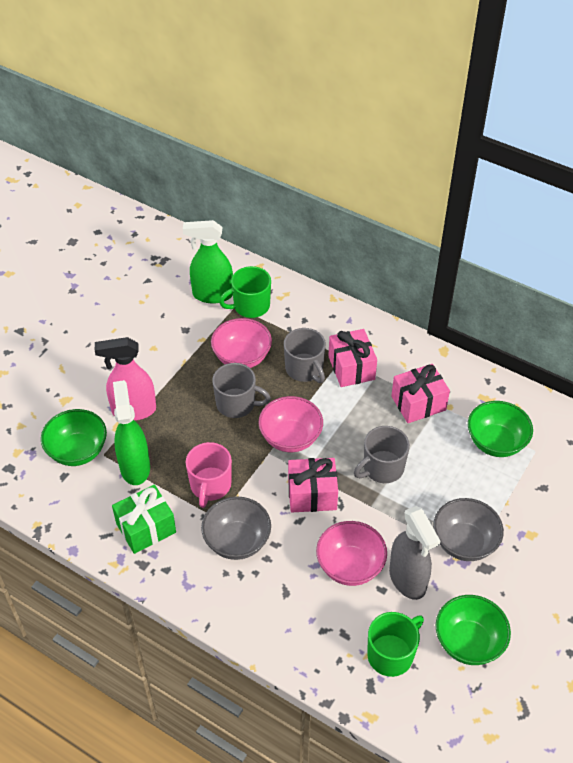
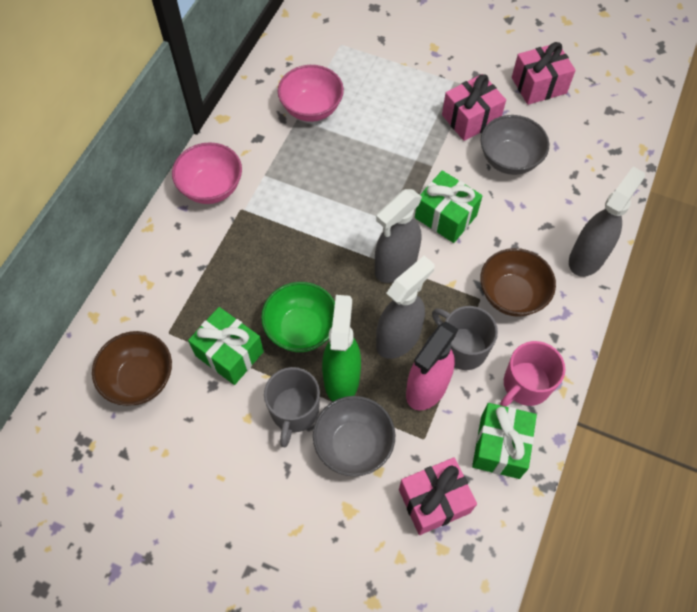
brown bowl: none = 0 -> [92,331,172,406] [480,248,556,317] = 2
green bowl: [41,409,107,466] [436,595,511,665] [468,401,533,457] = 3 -> [261,282,335,352] = 1
green gift: [112,485,176,554] = 1 -> [188,307,264,385] [415,170,483,243] [472,403,537,479] = 3
green mug: [219,266,271,318] [367,612,424,677] = 2 -> none = 0
green spray bottle: [113,380,150,485] [183,220,233,304] = 2 -> [322,295,361,401] = 1
grey mug: [212,363,271,418] [284,328,326,383] [354,426,410,483] = 3 -> [264,367,320,447] [432,306,498,370] = 2
grey spray bottle: [389,506,440,600] = 1 -> [375,189,422,283] [376,256,434,359] [569,167,645,277] = 3
pink bowl: [211,318,272,368] [259,396,323,452] [316,521,387,586] = 3 -> [172,142,242,204] [278,65,344,122] = 2

